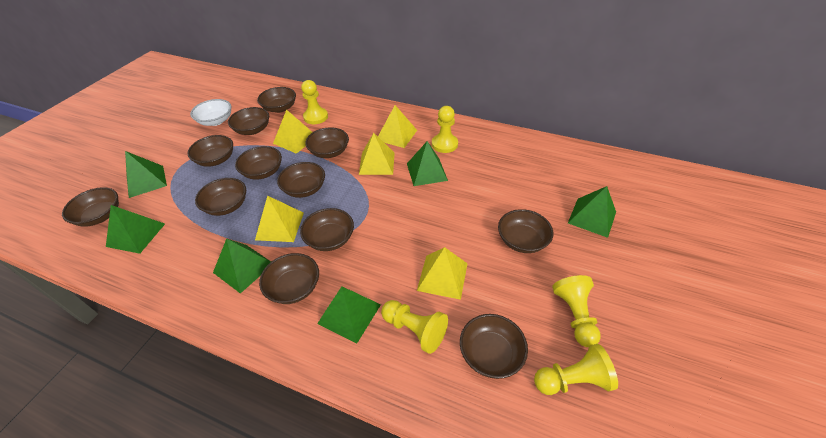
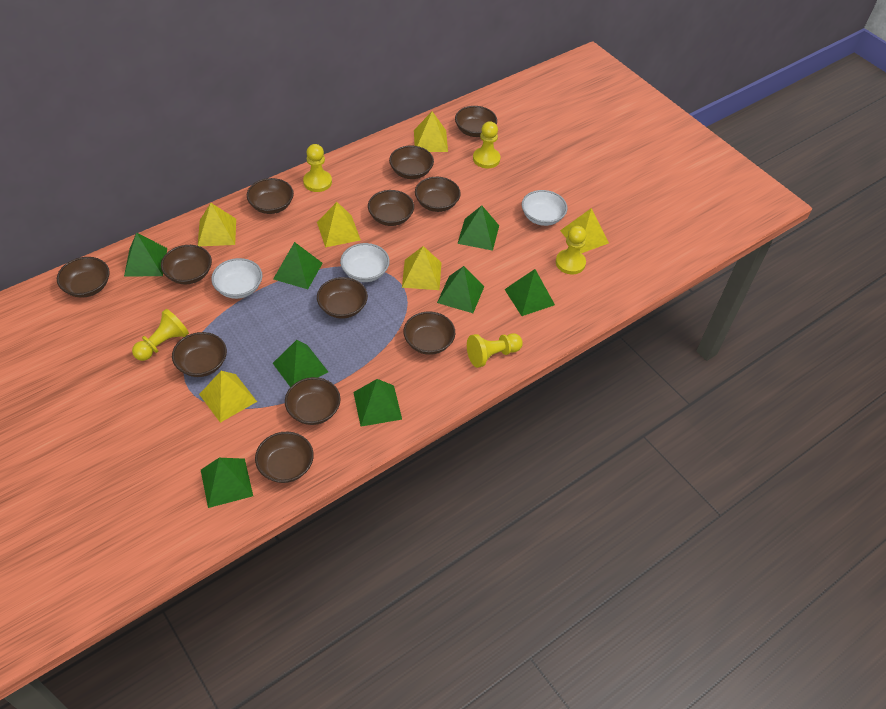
green pyramid: [106,205,165,254] [125,151,167,198] [213,239,271,294] [317,286,381,343] [407,141,448,186] [568,186,616,238] = 6 -> [124,233,167,277] [201,458,253,508] [273,242,323,289] [273,340,328,387] [353,379,402,427] [437,266,484,313] [457,206,499,251] [504,269,555,316] = 8
white bowl: [190,99,231,126] = 1 -> [211,258,262,299] [340,243,390,282] [522,190,567,226] = 3
yellow pyramid: [255,196,304,242] [273,110,313,154] [359,133,394,175] [378,105,417,148] [417,247,468,300] = 5 -> [198,203,236,246] [199,371,257,423] [317,202,361,248] [402,246,442,290] [414,111,448,152] [560,208,609,253] = 6

